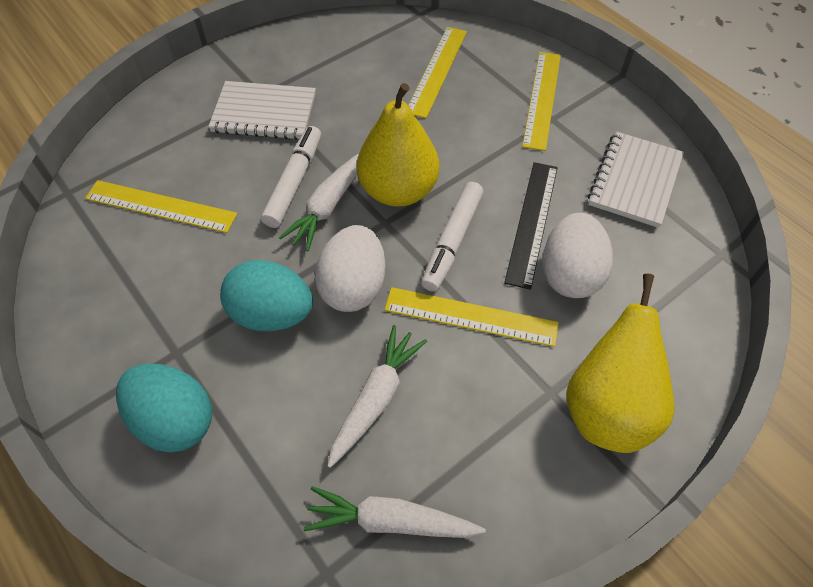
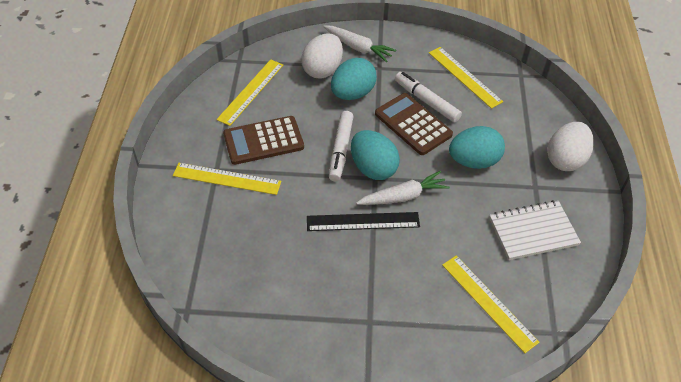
brown calculator: none = 0 -> [223,116,304,165] [375,93,453,155] = 2
turquoise egg: [116,363,212,452] [220,260,313,331] = 2 -> [331,58,377,100] [351,130,400,180] [449,126,505,169] = 3
white carrot: [279,153,359,251] [303,486,486,538] [328,325,427,468] = 3 -> [323,25,396,62] [356,171,450,205] = 2
white notebook: [208,81,316,140] [588,131,684,228] = 2 -> [489,200,581,260] = 1
yellow pear: [357,83,439,207] [566,274,675,453] = 2 -> none = 0

